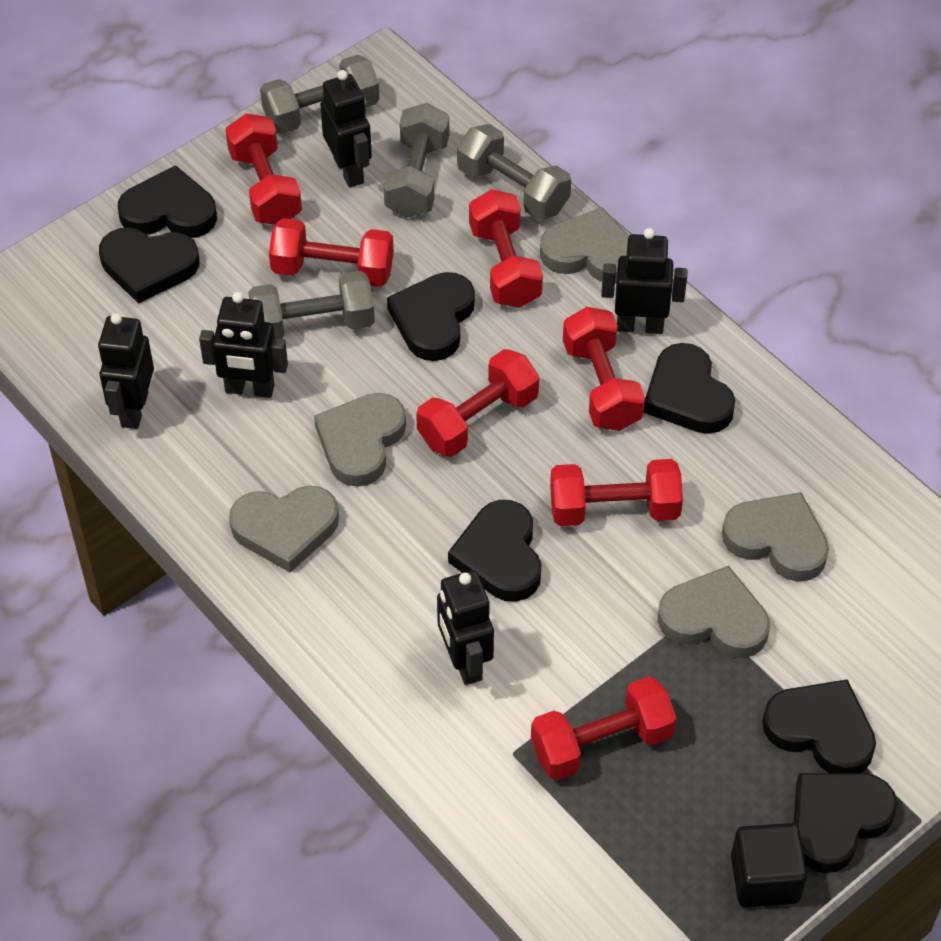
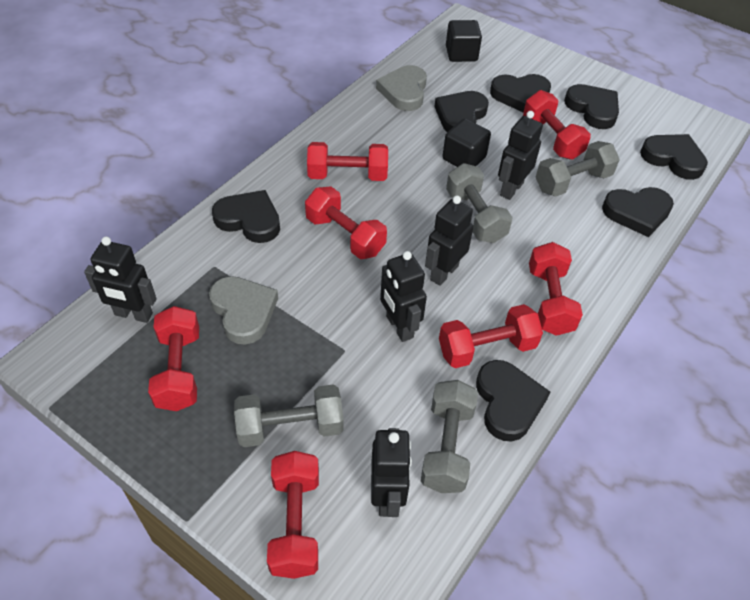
black cube: [731,823,807,907] = 1 -> [443,119,491,167] [446,20,482,62] = 2
grey heart: [229,486,339,573] [314,393,406,487] [540,207,629,283] [658,566,770,658] [722,492,829,582] = 5 -> [209,276,278,345] [376,65,427,111] = 2

